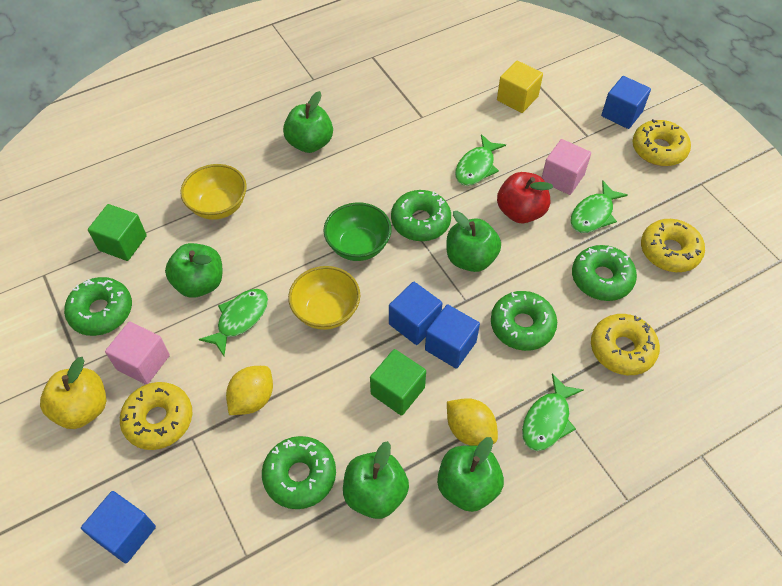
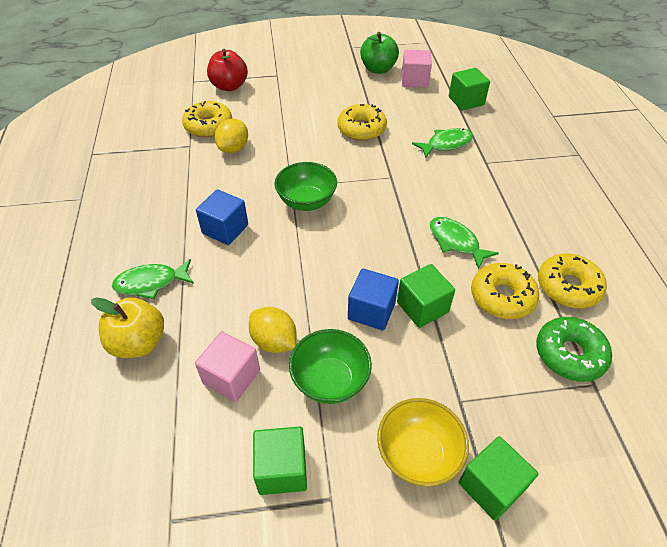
blue cube: [81,491,156,564] [389,282,443,345] [425,304,480,369] [601,76,651,129] = 4 -> [196,189,248,245] [348,268,399,331] = 2
green apple: [165,243,222,298] [283,91,333,153] [343,441,409,519] [437,437,504,512] [447,211,501,272] = 5 -> [360,32,399,74] = 1
green bowl: [323,202,392,261] = 1 -> [274,162,337,211] [289,329,372,404] = 2
green cube: [88,204,147,261] [370,349,426,416] = 2 -> [253,426,307,495] [397,264,455,328] [449,68,490,110] [459,436,538,521] = 4
green donut: [64,277,132,336] [262,436,336,509] [391,190,451,241] [491,291,557,351] [572,245,637,301] = 5 -> [536,317,612,382] = 1
green fish: [199,289,268,356] [455,134,506,186] [522,373,583,451] [570,180,628,233] = 4 -> [112,259,194,299] [412,128,473,158] [430,217,499,270] = 3
yellow bowl: [180,164,247,220] [288,266,360,330] = 2 -> [377,398,469,487] = 1
yellow cube: [497,61,543,113] = 1 -> none = 0

